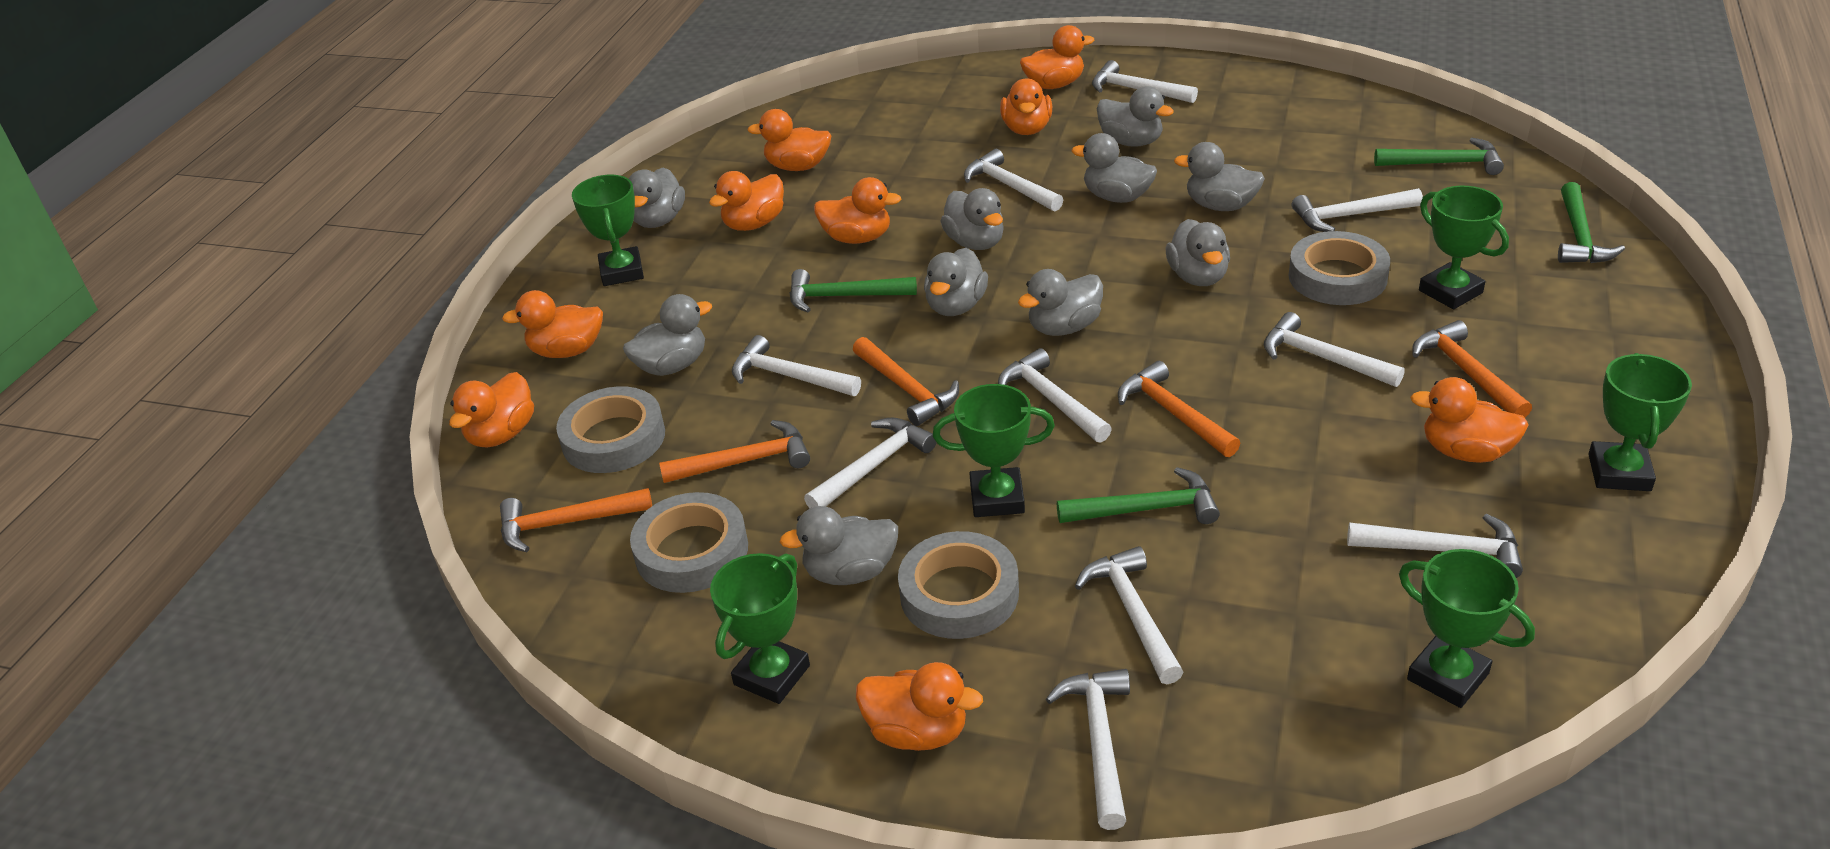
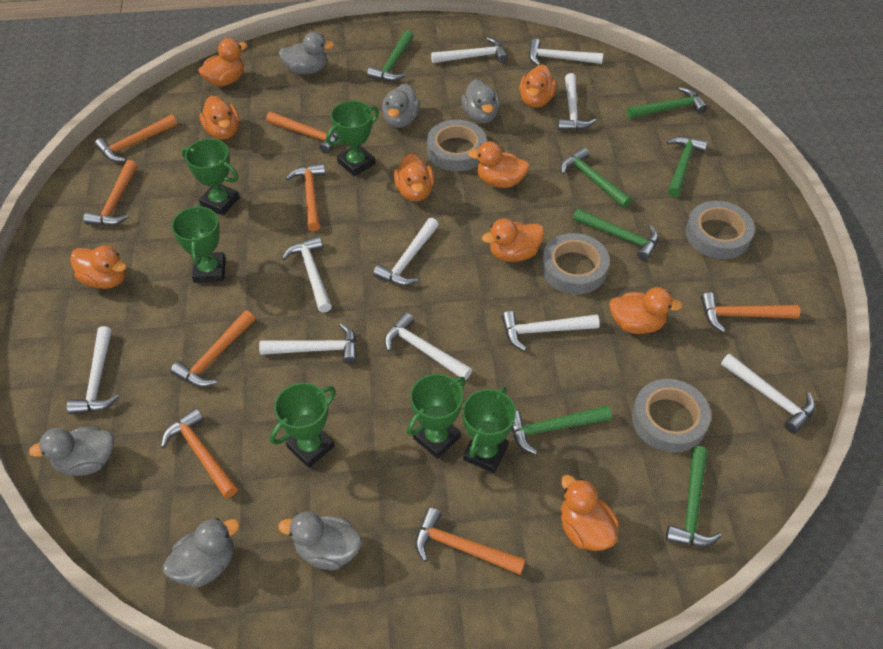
green hammer: [790,269,917,312] [1057,467,1220,524] [1374,138,1504,175] [1558,182,1625,263] = 4 -> [367,30,413,81] [512,405,612,454] [561,147,632,208] [573,208,659,261] [627,87,708,119] [666,446,722,547] [667,136,708,197] = 7
grey duck: [623,294,712,376] [629,167,685,228] [780,506,898,585] [924,248,988,316] [940,188,1004,250] [1018,269,1103,336] [1072,133,1157,203] [1097,86,1174,147] [1166,219,1230,286] [1174,142,1265,211] = 10 -> [29,426,114,476] [163,518,240,587] [278,511,362,570] [279,32,334,74] [382,83,420,128] [461,79,500,124] = 6
orange hammer: [500,488,652,552] [659,420,810,483] [853,337,959,426] [1118,361,1241,457] [1412,320,1532,417] = 5 -> [84,160,138,226] [94,115,177,162] [161,408,238,498] [171,311,255,387] [266,112,339,154] [286,163,326,231] [415,508,526,575] [701,292,800,332] = 8

